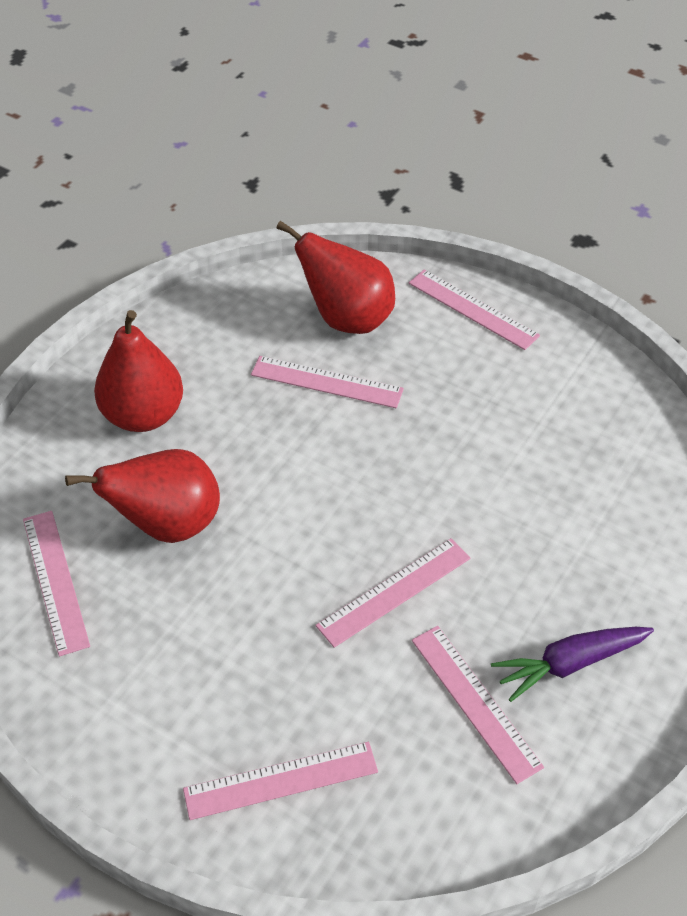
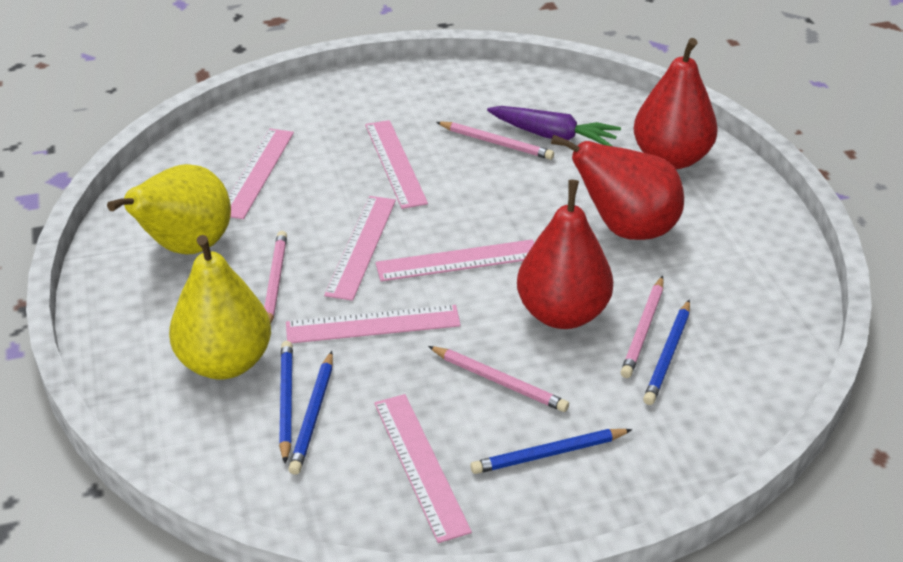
blue pencil: none = 0 -> [279,341,293,464] [288,351,333,475] [471,429,632,474] [643,300,690,405] = 4
pink pencil: none = 0 -> [264,231,287,324] [428,346,569,412] [436,122,554,160] [621,276,664,378] = 4
yellow pear: none = 0 -> [107,164,231,255] [169,235,271,380] = 2

